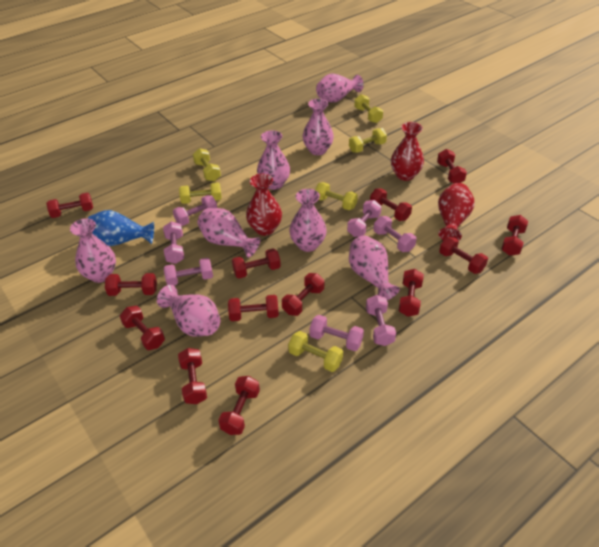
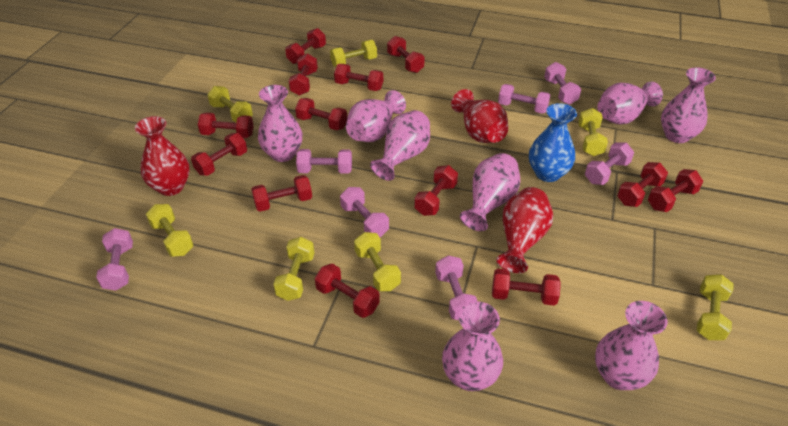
yellow dumbbell: [179,182,222,204] [193,148,221,181] [288,331,343,372] [315,182,358,210] [349,128,387,153] [354,94,383,123] = 6 -> [146,204,194,257] [208,86,253,122] [273,237,314,301] [330,40,377,67] [354,232,401,291] [578,108,608,156] [697,274,734,340] = 7

